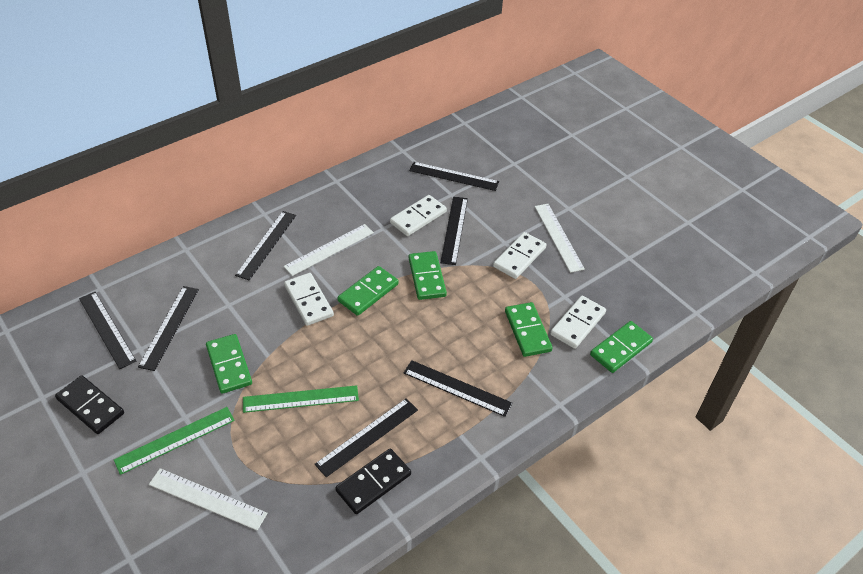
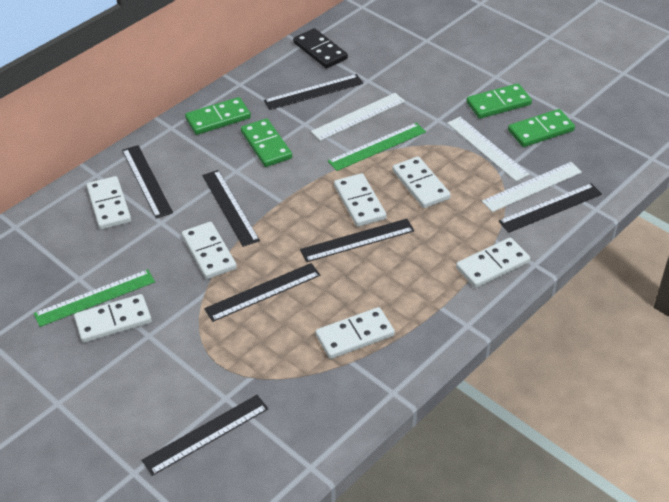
black domino: [55,375,124,434] [335,449,411,514] = 2 -> [293,28,348,69] = 1
green domino: [206,334,252,394] [337,266,399,316] [409,251,447,300] [505,302,553,357] [590,321,653,373] = 5 -> [185,97,251,135] [241,118,292,167] [466,83,532,119] [508,109,575,147] = 4
white domino: [284,273,334,326] [390,195,447,236] [493,232,546,279] [550,296,606,349] = 4 -> [74,294,152,343] [86,176,131,229] [182,222,237,279] [315,307,395,359] [334,173,386,227] [392,156,451,208] [456,238,530,288] = 7

